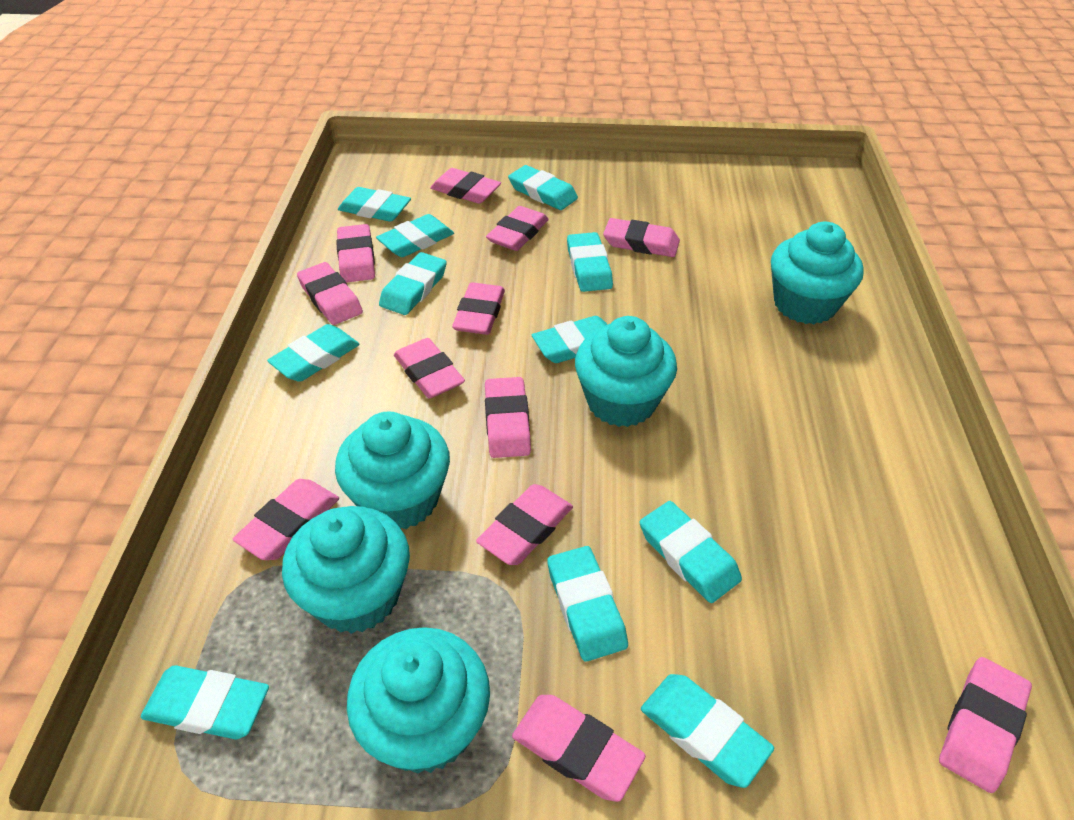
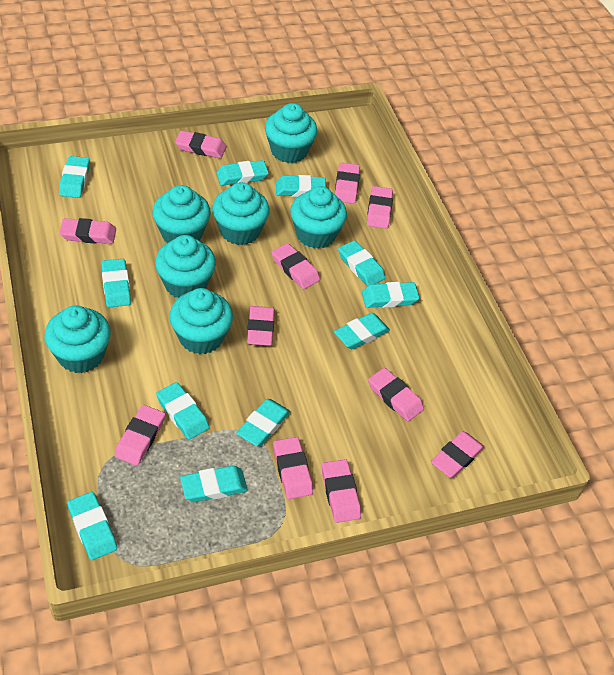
pink eraser: [233,479,339,560] [297,262,363,325] [336,224,375,283] [394,338,465,399] [430,168,501,204] [452,282,505,335] [476,484,573,565] [485,377,531,458] [486,206,549,251] [512,695,646,802] [603,218,680,257] [939,657,1032,793] = 12 -> [59,218,116,244] [114,405,165,466] [175,131,226,158] [247,306,274,346] [271,243,320,289] [273,437,313,499] [322,459,361,523] [335,162,360,204] [367,186,393,229] [368,368,424,422] [431,431,484,478] = 11
turquoise cupcake: [282,506,410,634] [335,411,450,529] [347,627,490,774] [575,316,677,427] [771,222,864,324] = 5 -> [44,306,111,373] [152,185,211,243] [155,235,216,298] [169,288,233,354] [212,182,270,245] [265,103,318,163] [290,186,347,249] = 7

